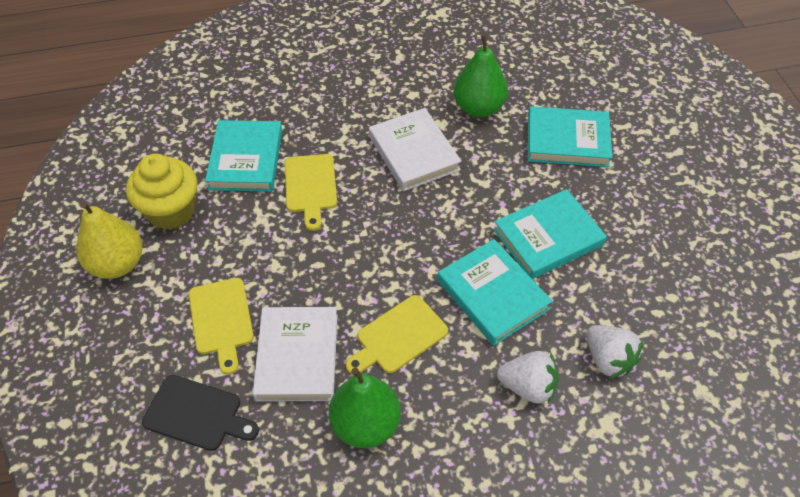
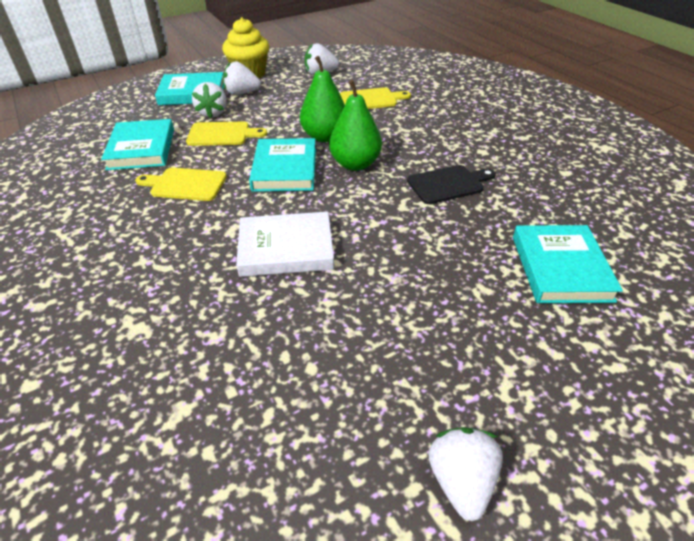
white book: [253,307,338,402] [369,108,462,191] = 2 -> [236,212,334,277] = 1
white strawberry: [497,351,559,404] [587,325,643,379] = 2 -> [192,82,227,118] [223,61,261,95] [304,43,339,75] [429,427,503,521] = 4
yellow pear: [76,202,142,279] = 1 -> none = 0

